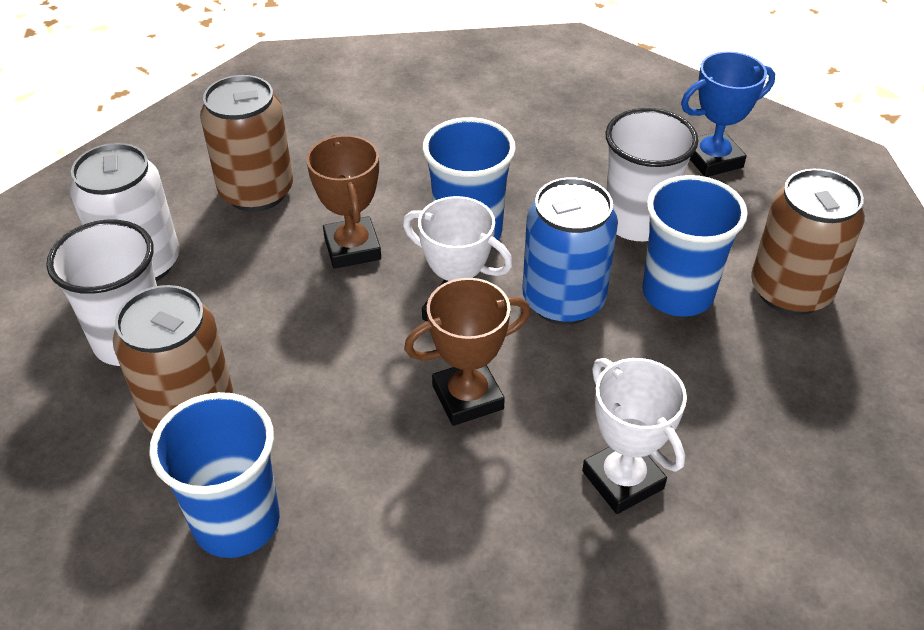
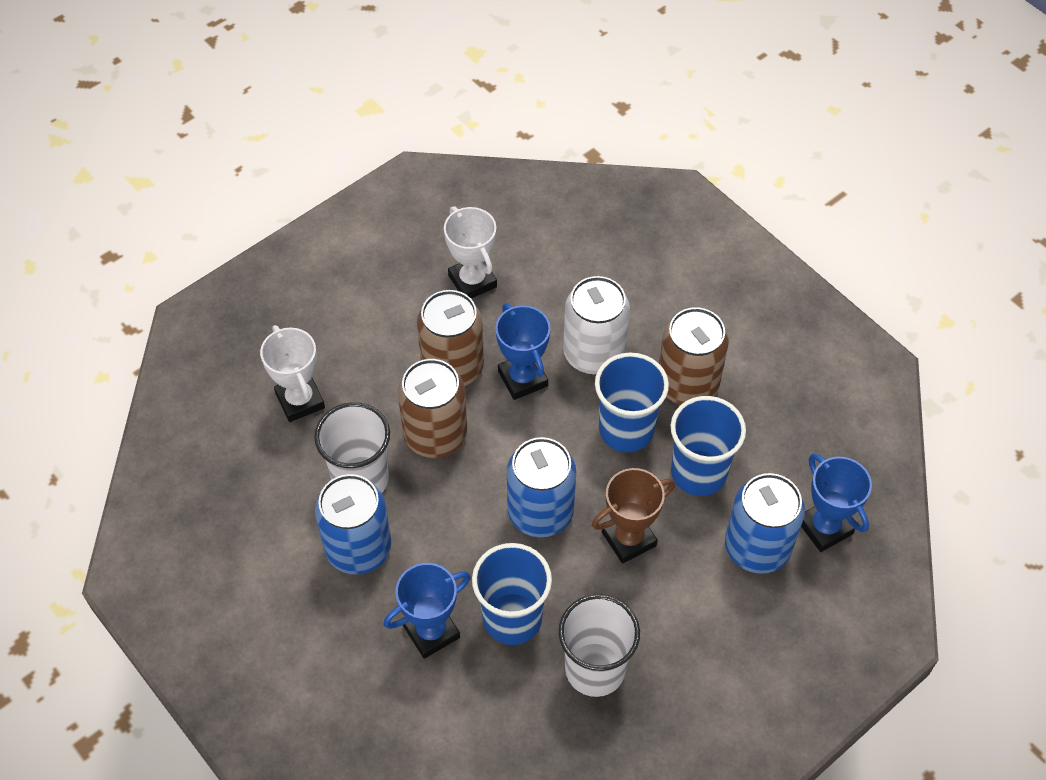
blue can: [522,177,618,325] = 1 -> [315,474,392,574] [507,437,576,537] [725,473,805,574] = 3
blue trophy: [681,51,775,177] = 1 -> [384,563,471,659] [495,303,551,400] [801,454,872,552] = 3
brown trophy: [306,135,381,269] [404,278,530,426] = 2 -> [592,468,675,564] = 1

